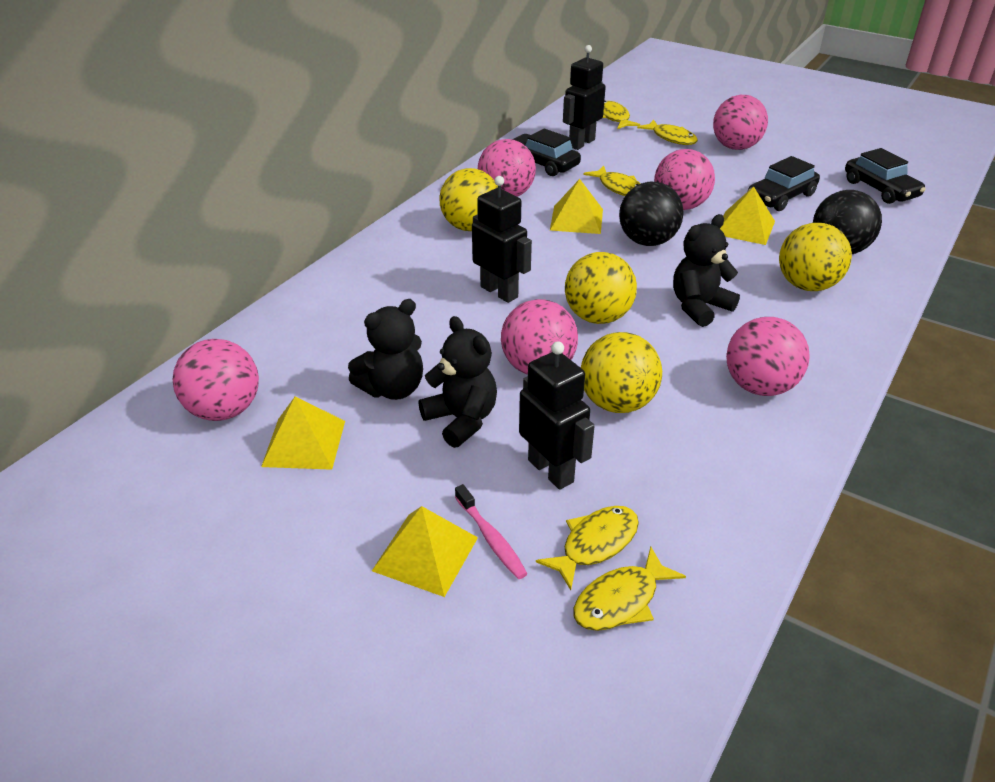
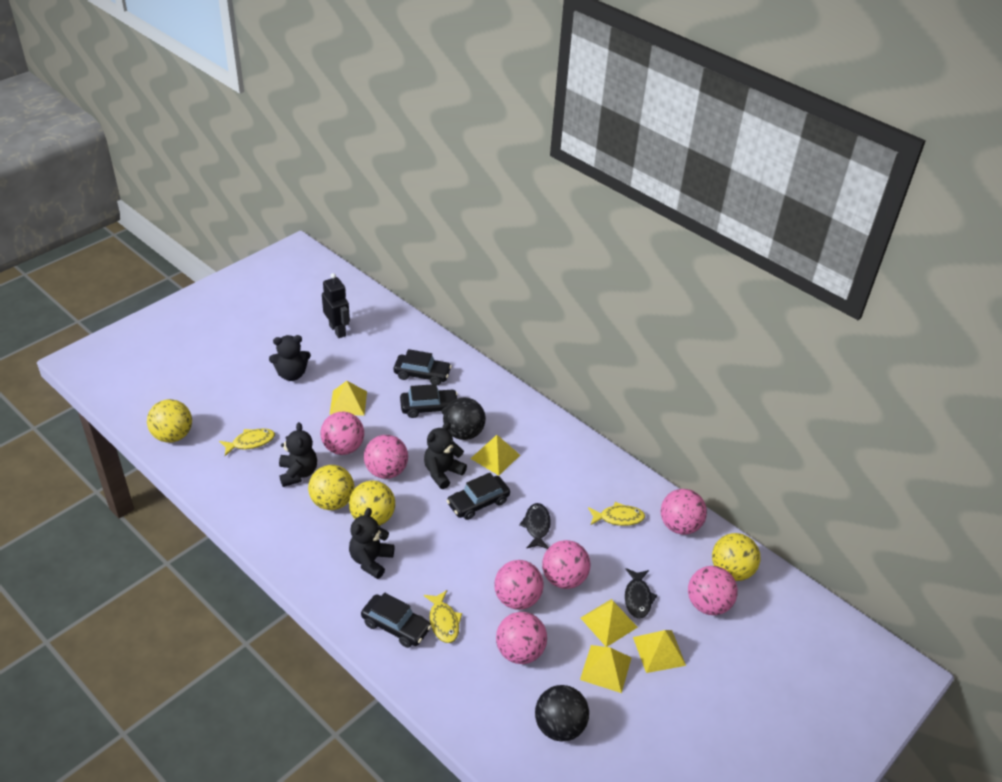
black car: [512,128,581,176] [748,156,820,211] [845,148,926,204] = 3 -> [361,592,432,648] [394,349,452,385] [400,384,458,418] [447,473,510,520] = 4
black fish: none = 0 -> [519,503,551,549] [625,568,658,619] = 2
black robot: [472,176,532,303] [519,341,595,490] [563,45,606,150] = 3 -> [322,273,350,338] = 1
black teddy bear: [348,299,423,400] [418,316,497,448] [673,214,740,327] = 3 -> [269,335,311,381] [279,422,317,487] [349,508,395,579] [424,422,467,489] = 4
pink ball: [173,339,259,421] [478,139,536,197] [501,299,578,375] [654,149,715,210] [713,95,768,150] [726,317,810,396] = 6 -> [320,411,364,455] [364,435,408,479] [494,560,543,610] [496,612,547,664] [542,540,590,589] [661,489,707,535] [688,566,738,615] = 7
pink toothbrush: [455,484,528,579] = 1 -> none = 0
yellow fish: [536,506,639,590] [574,546,686,631] [583,166,641,196] [603,101,640,129] [637,119,698,145] = 5 -> [219,428,275,456] [424,590,462,643] [588,502,645,526] = 3
yellow pyramid: [261,396,345,470] [372,506,478,597] [550,179,603,234] [720,187,775,245] = 4 -> [330,381,367,416] [470,435,520,476] [580,645,631,693] [581,599,638,647] [633,630,686,673] = 5

